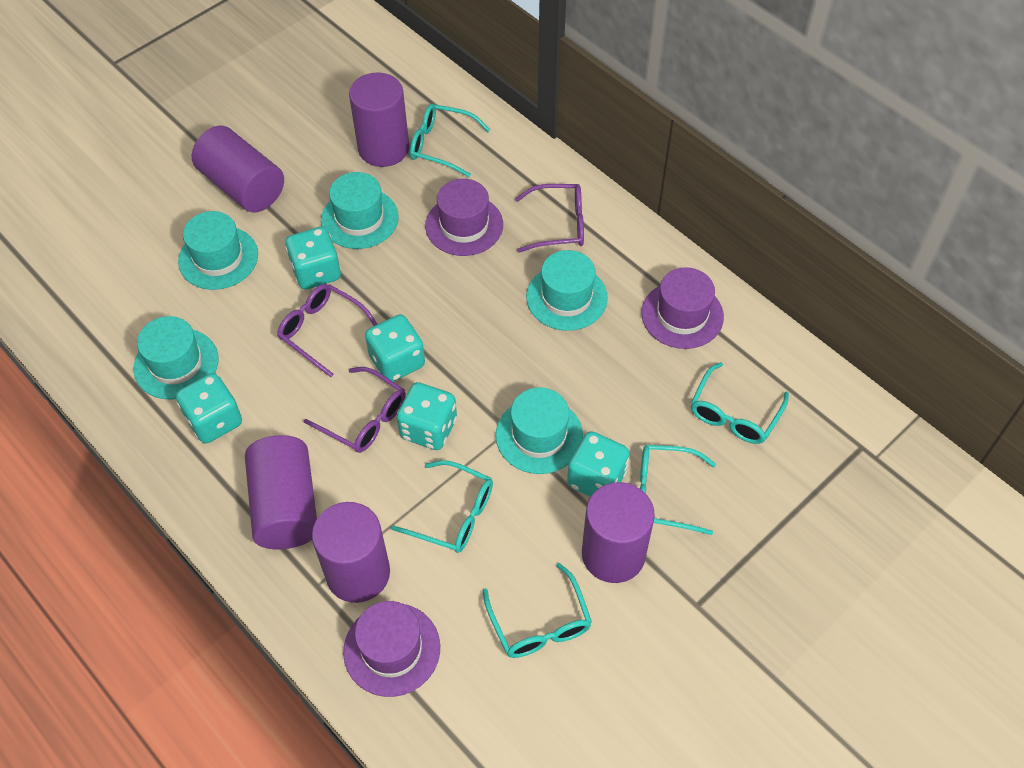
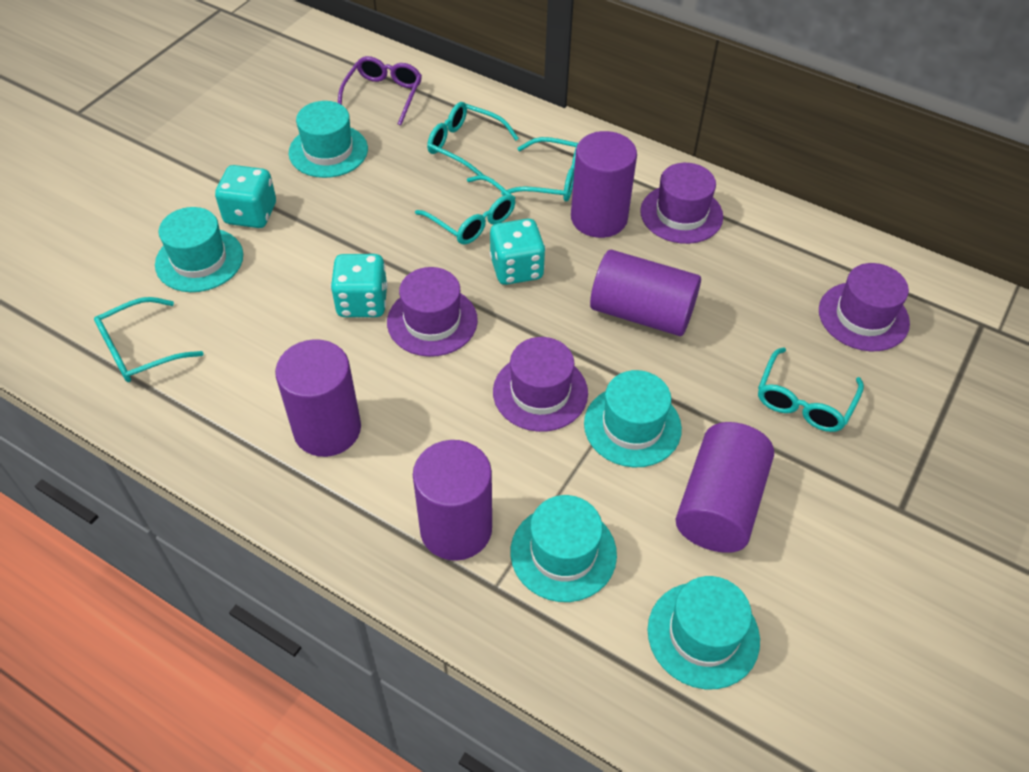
purple glasses: [277,284,377,377] [303,367,406,453] [515,184,584,253] = 3 -> [338,56,422,126] = 1
purple hat: [343,601,440,697] [425,179,503,256] [641,267,724,349] = 3 -> [387,267,478,357] [493,337,588,432] [640,163,723,244] [819,263,910,351] = 4
turquoise dice: [176,373,242,444] [285,227,341,290] [365,314,425,382] [397,382,457,450] [567,431,630,497] = 5 -> [215,165,276,228] [331,254,388,317] [490,219,546,285] = 3

